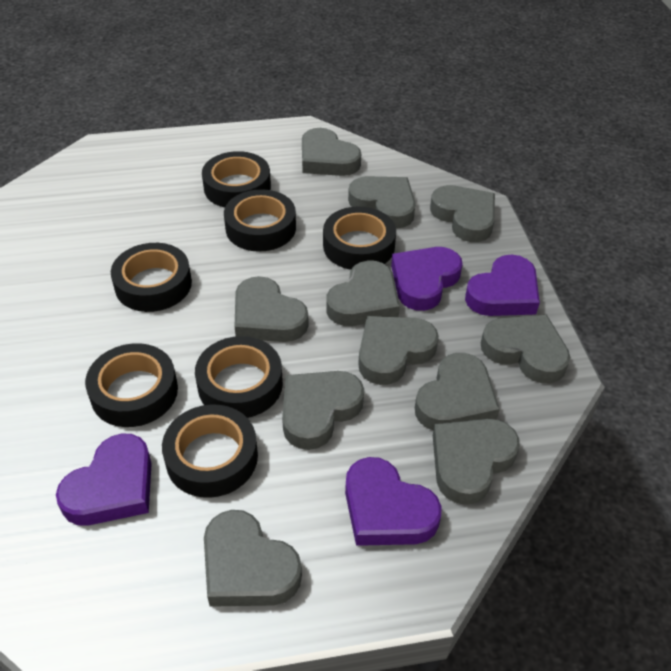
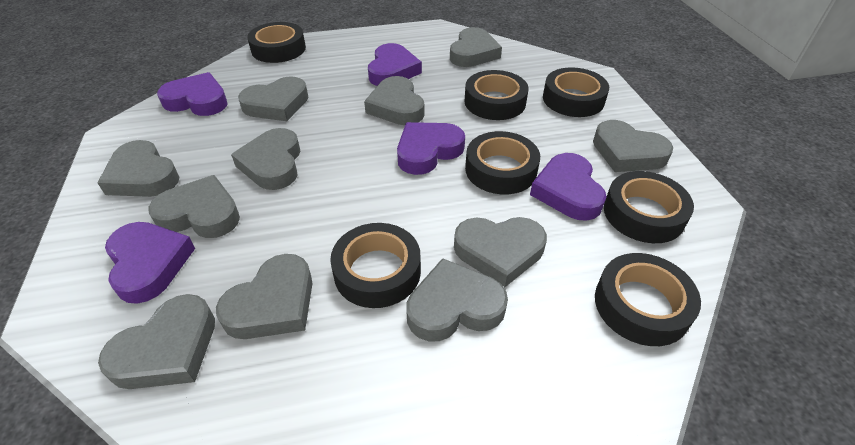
purple heart: [56,433,152,526] [345,457,441,546] [391,247,463,311] [465,255,540,316] = 4 -> [105,222,195,304] [157,72,227,116] [368,43,422,86] [397,122,465,175] [530,153,607,221] = 5

